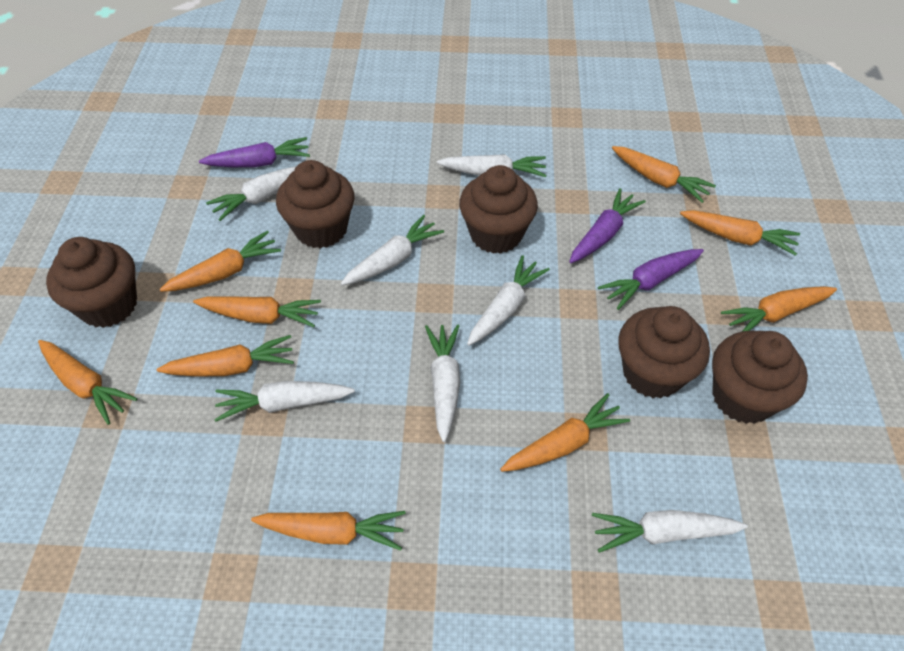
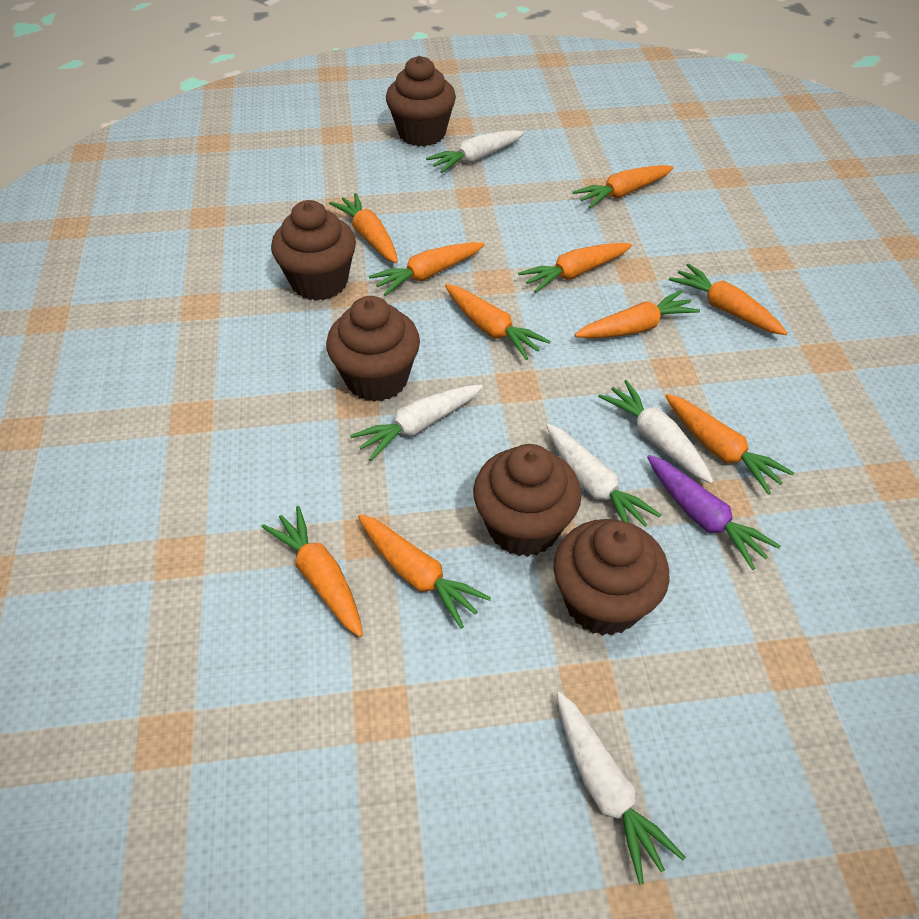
orange carrot: [38,340,137,425] [157,335,294,377] [159,231,281,292] [193,296,321,327] [251,511,406,551] [500,393,630,472] [612,146,716,203] [680,210,800,256] [721,286,837,331] = 9 -> [262,506,363,637] [329,193,398,263] [358,514,491,628] [369,242,485,296] [445,284,550,360] [518,243,632,293] [572,165,674,208] [575,290,700,339] [666,394,794,495] [669,263,788,335] = 10
purple carrot: [199,137,310,167] [569,188,646,263] [598,249,704,310] = 3 -> [647,455,781,570] = 1
white carrot: [206,166,296,221] [214,381,355,422] [341,215,444,285] [425,324,460,442] [437,154,547,177] [467,255,550,346] [592,510,748,553] = 7 -> [350,385,483,461] [426,130,524,173] [546,424,661,527] [557,692,686,884] [598,380,714,484] = 5

